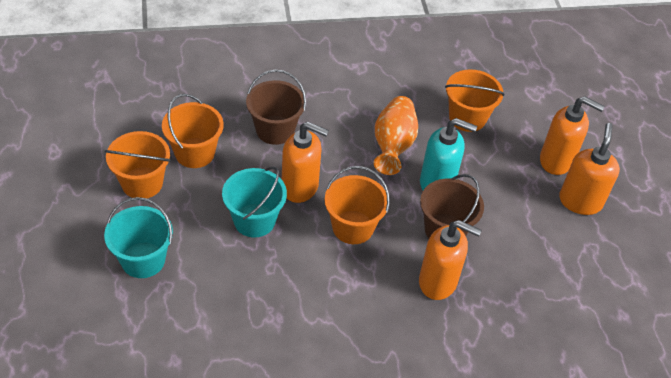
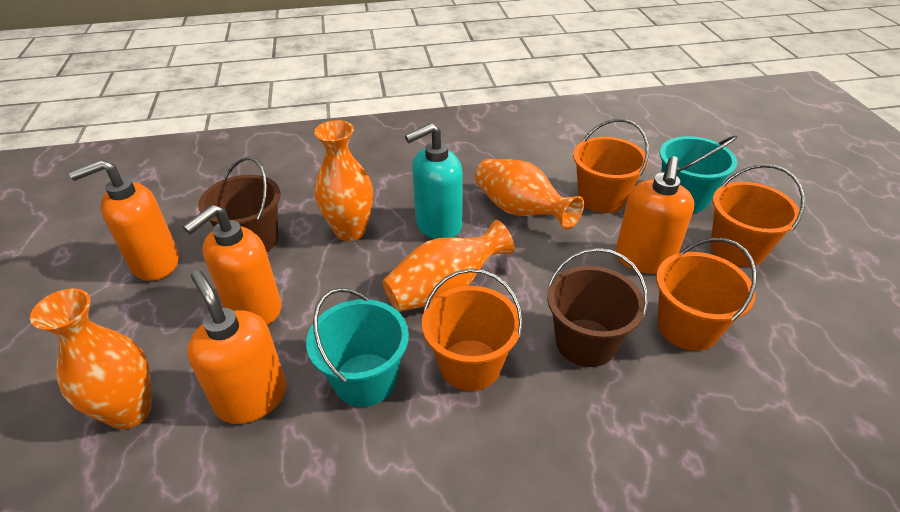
orange vase: [374,96,418,175] = 1 -> [30,288,152,429] [314,120,373,241] [382,220,514,312] [475,159,584,230] = 4

